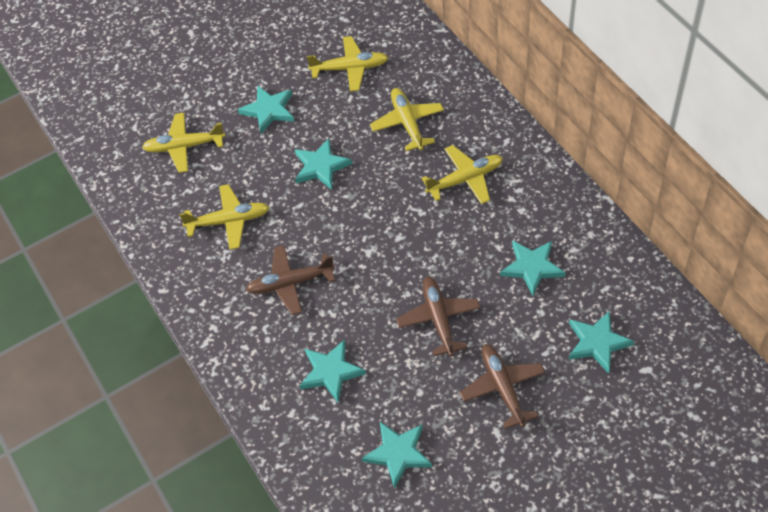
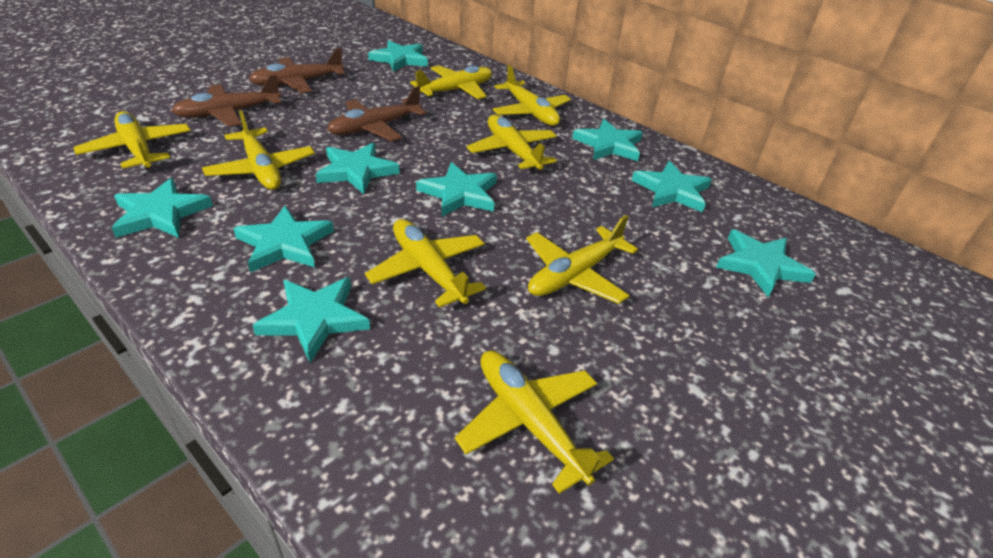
turquoise star: [238,86,294,133] [295,138,352,190] [300,339,366,402] [362,422,432,489] [500,240,565,296] [569,311,634,374] = 6 -> [112,178,213,238] [233,206,334,273] [252,277,370,362] [316,143,400,194] [368,40,428,72] [416,162,497,216] [572,119,643,161] [632,161,712,212] [716,230,816,298] = 9
yellow plane: [142,113,225,173] [179,184,269,250] [306,36,388,92] [370,88,444,151] [422,145,503,204] = 5 -> [73,111,191,169] [202,110,315,190] [365,219,486,308] [410,66,492,99] [455,351,614,494] [467,115,557,170] [493,65,571,126] [526,215,638,304] = 8

